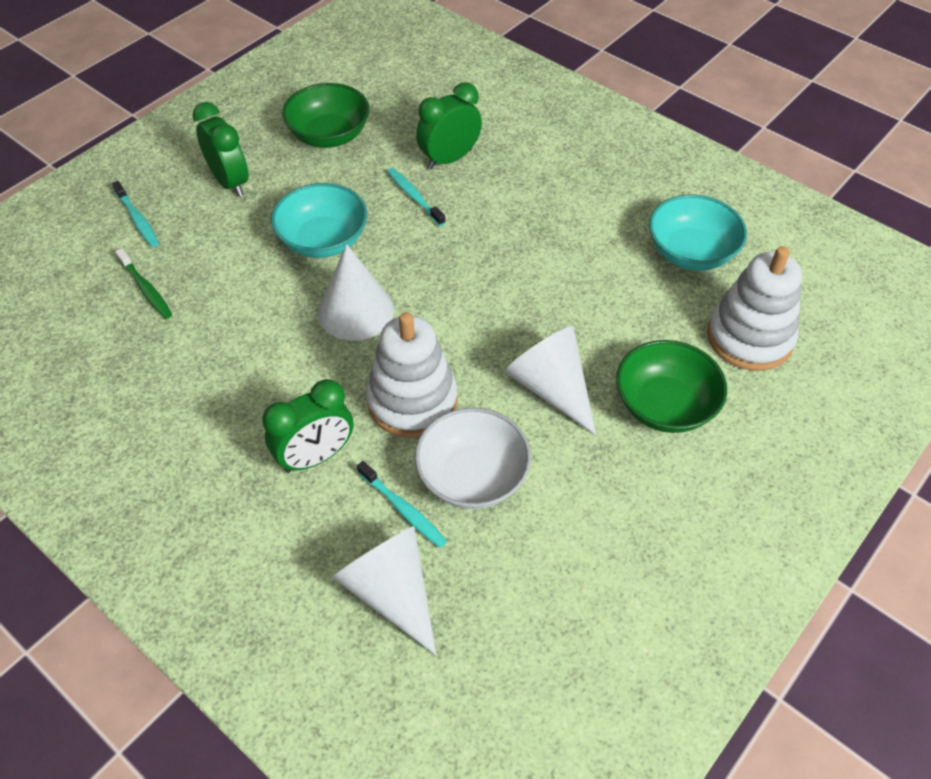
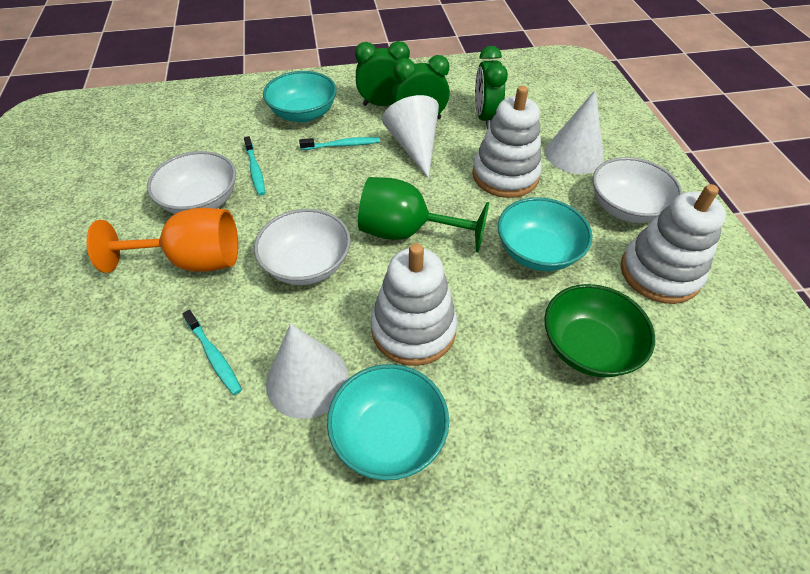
green bowl: [282,83,369,148] [616,340,727,433] = 2 -> [544,284,655,377] = 1
green goblet: none = 0 -> [358,177,489,253] = 1
green toothbrush: [115,248,172,319] = 1 -> none = 0
orange goblet: none = 0 -> [86,208,238,273] = 1
turquoise bowl: [271,183,367,258] [649,195,747,271] = 2 -> [263,71,337,123] [327,364,449,480] [498,197,593,271] = 3
white bowl: [415,408,531,509] = 1 -> [147,151,236,214] [254,209,351,285] [593,157,683,223] = 3
white stacking toy: [366,312,458,438] [707,246,802,371] = 2 -> [371,243,457,366] [472,86,542,198] [621,184,726,304] = 3

